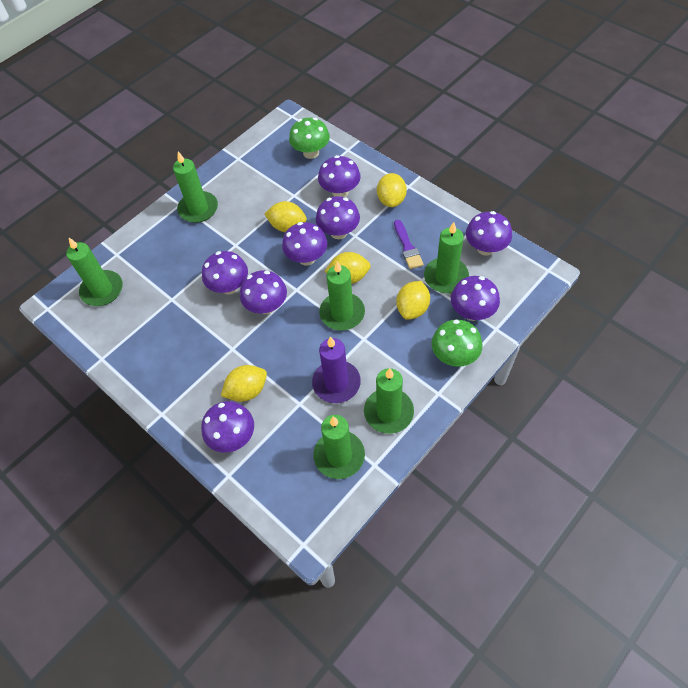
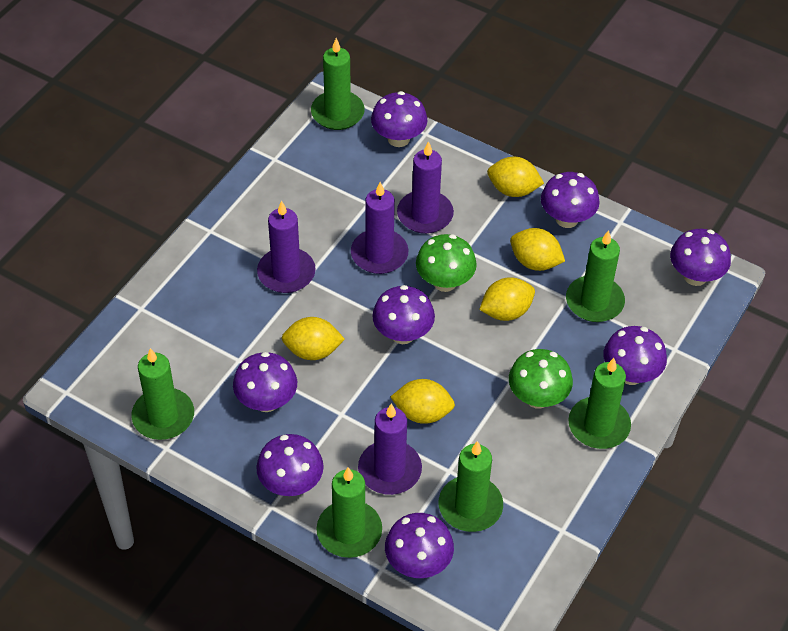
purple brush: [394,220,424,269] = 1 -> none = 0
purple candle: [312,337,361,403] = 1 -> [257,201,315,293] [351,182,408,274] [358,403,422,495] [397,141,454,234] = 4

